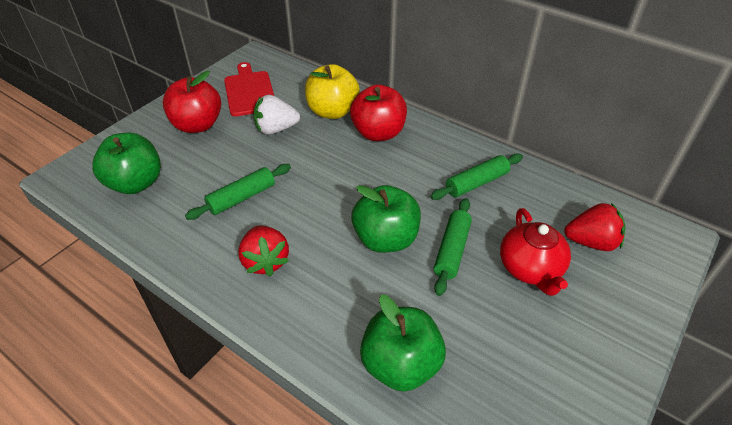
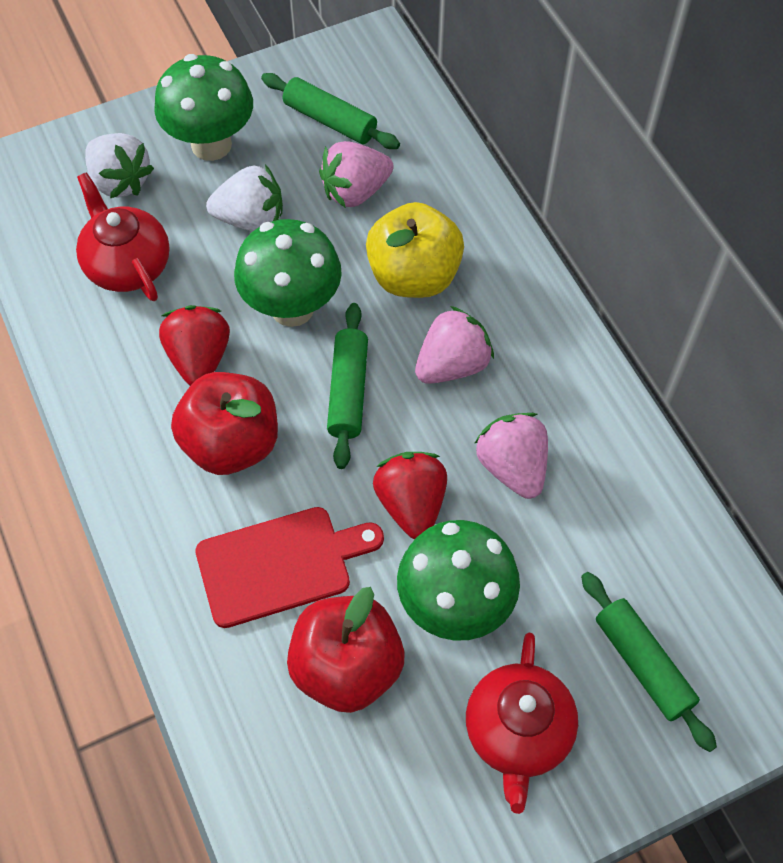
green apple: [92,133,161,194] [351,185,421,253] [360,295,446,392] = 3 -> none = 0
green mushroom: none = 0 -> [154,54,253,161] [234,219,342,327] [397,520,520,641] = 3
pink strawberry: none = 0 -> [319,141,393,208] [415,306,494,384] [474,413,548,499] = 3
red teapot: [500,208,571,296] = 1 -> [76,172,170,301] [466,633,578,814] = 2
white strawberry: [253,95,300,135] = 1 -> [85,133,154,198] [206,165,283,231] = 2

